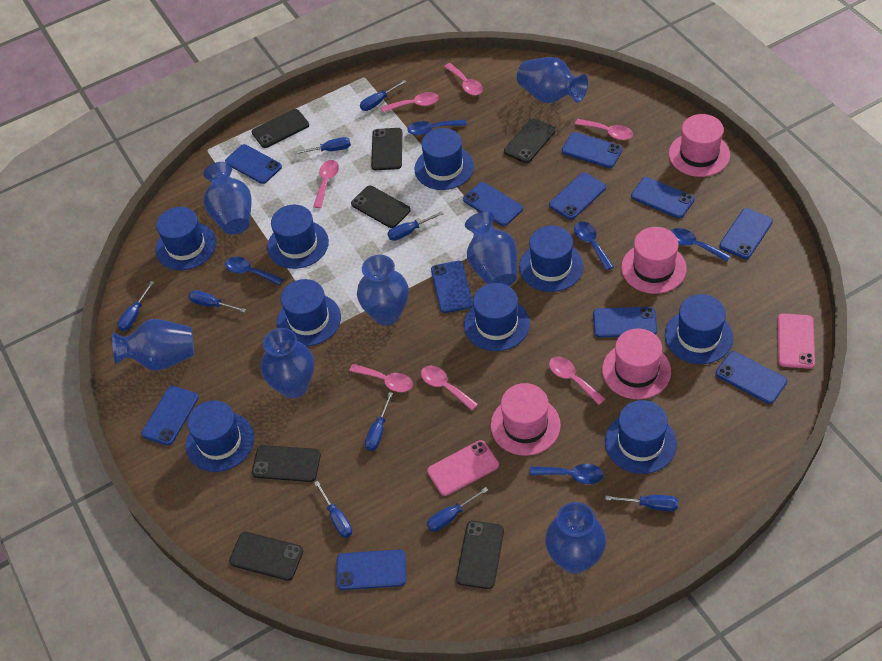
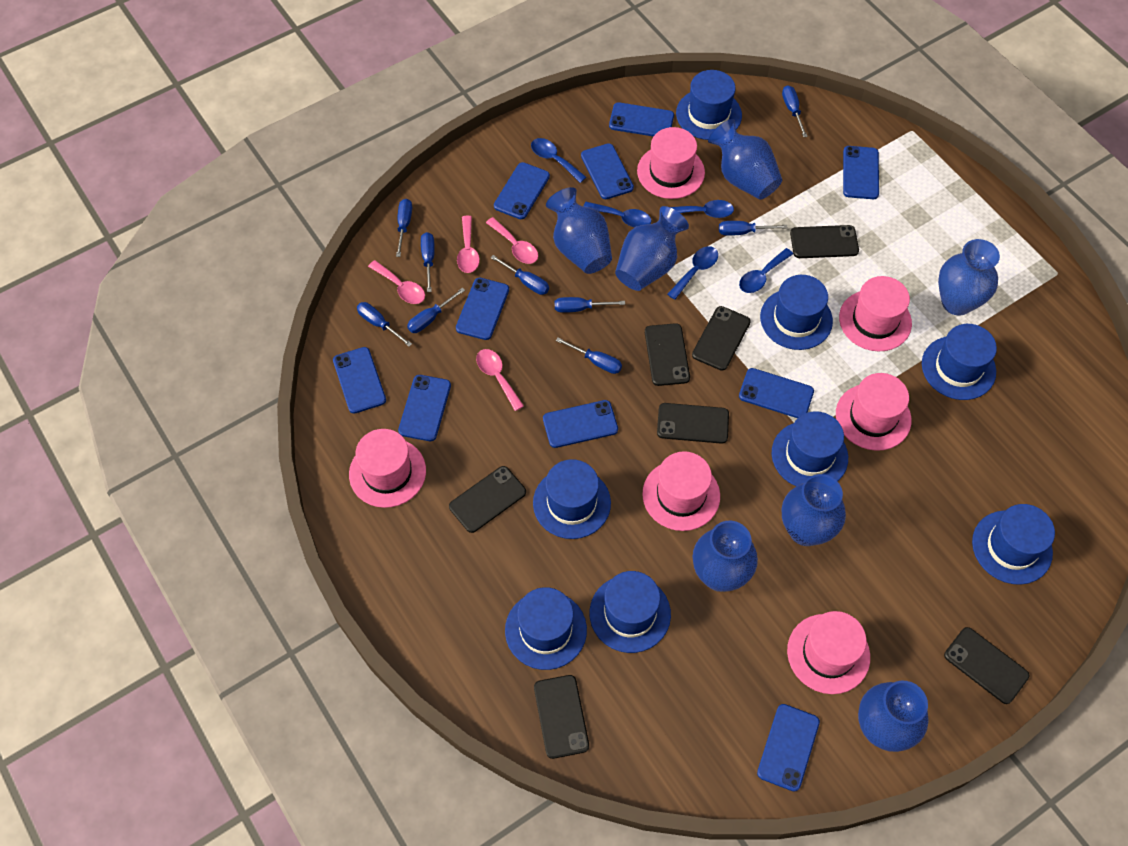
blue hat: [156,207,216,270] [186,400,254,472] [267,205,329,269] [277,279,341,346] [415,128,474,190] [464,283,530,351] [519,226,584,292] [605,400,677,474] [665,294,733,364] = 9 -> [505,587,587,670] [533,459,611,539] [589,571,671,653] [676,70,742,140] [760,275,833,350] [772,411,848,486] [922,324,997,400] [972,504,1055,585] = 8
blue phone: [141,386,199,445] [225,144,282,184] [336,549,406,590] [431,261,473,313] [463,182,523,226] [549,173,606,220] [562,132,623,168] [593,307,657,338] [631,177,694,218] [716,351,787,404] [719,208,773,259] = 11 -> [333,347,386,413] [398,375,451,441] [456,278,509,340] [494,162,550,219] [543,400,618,448] [581,143,634,199] [609,102,674,137] [739,368,814,418] [757,704,820,792] [843,146,879,199] = 10
pink hat: [491,383,561,456] [602,328,671,399] [621,227,687,294] [669,114,730,177] = 4 -> [349,429,426,508] [637,127,705,199] [642,451,720,531] [787,611,870,694] [836,373,911,451] [839,276,912,351] = 6
pink phone: [427,440,499,496] [778,313,815,369] = 2 -> none = 0
pink spoon: [313,160,339,208] [349,364,413,392] [381,92,439,112] [421,366,478,411] [444,63,483,95] [549,357,605,405] [575,119,633,140] = 7 -> [368,260,425,304] [457,216,480,273] [476,349,524,411] [486,217,538,264] = 4

